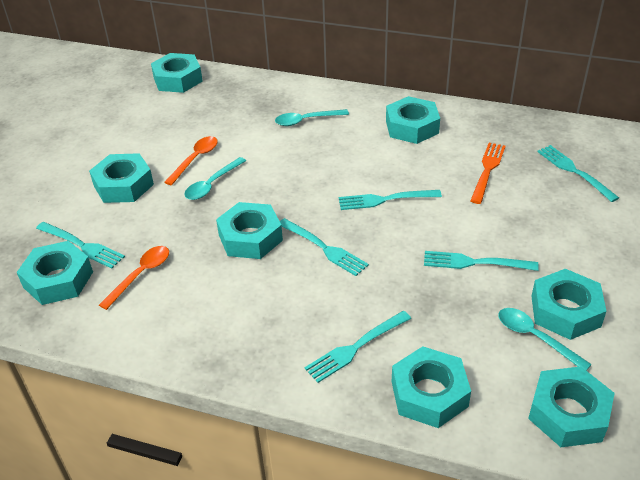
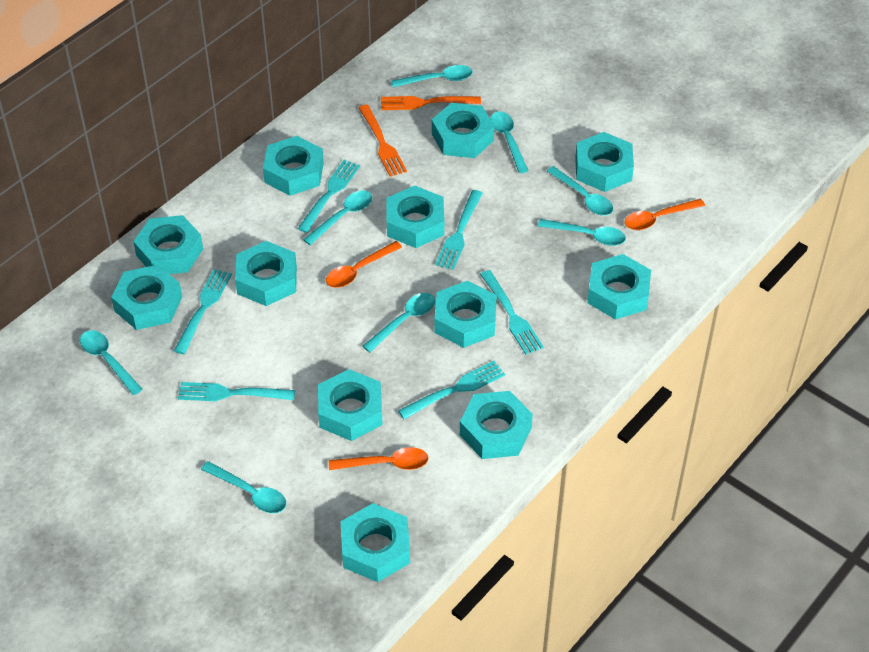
orange fork: [470,143,505,204] = 1 -> [358,104,407,177] [381,96,481,110] = 2
orange spoon: [99,246,169,310] [164,136,218,185] = 2 -> [326,241,402,288] [329,447,429,470] [625,199,705,230] = 3
turquoise nut: [17,241,93,305] [89,153,154,203] [151,53,203,93] [216,202,283,259] [386,96,440,144] [392,346,471,428] [528,366,615,447] [531,269,606,340] = 8 -> [111,265,182,330] [133,215,203,274] [235,241,297,306] [263,136,324,196] [318,369,382,441] [341,503,410,582] [386,185,444,248] [432,103,494,158] [435,280,497,348] [460,391,533,459] [575,132,634,192] [587,254,651,320] = 12
turquoise spoon: [184,157,246,200] [275,109,349,126] [498,308,592,371] = 3 -> [80,330,142,395] [201,461,286,513] [303,190,372,245] [363,293,435,352] [391,65,473,87] [490,111,529,173] [538,219,626,246] [547,166,613,216] = 8

